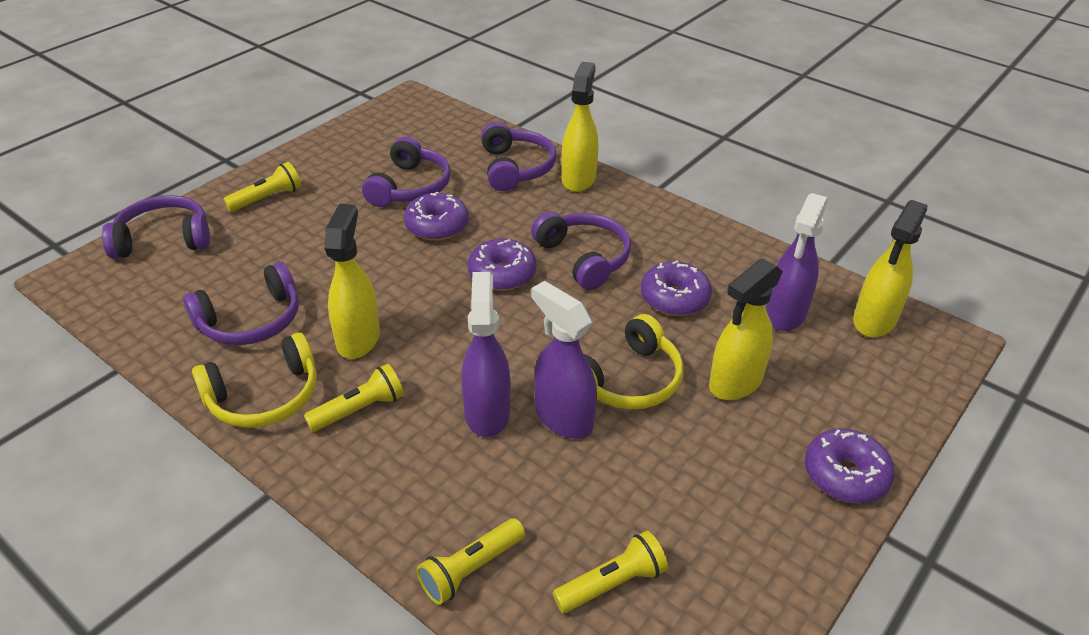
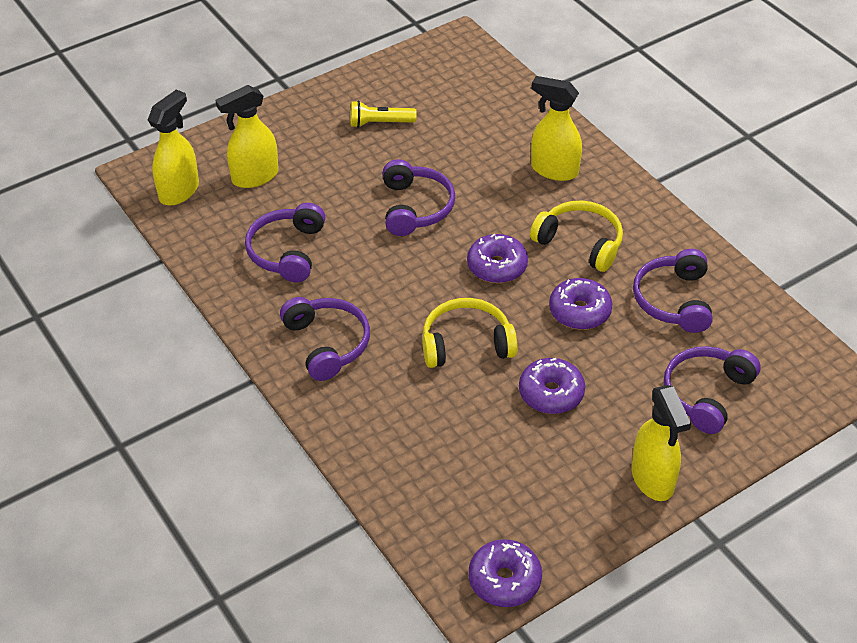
purple spray bottle: [461,272,511,437] [531,281,597,439] [766,193,827,331] = 3 -> none = 0
yellow flashlight: [223,162,301,212] [304,364,404,432] [417,518,525,605] [553,531,668,613] = 4 -> [350,100,417,128] = 1

